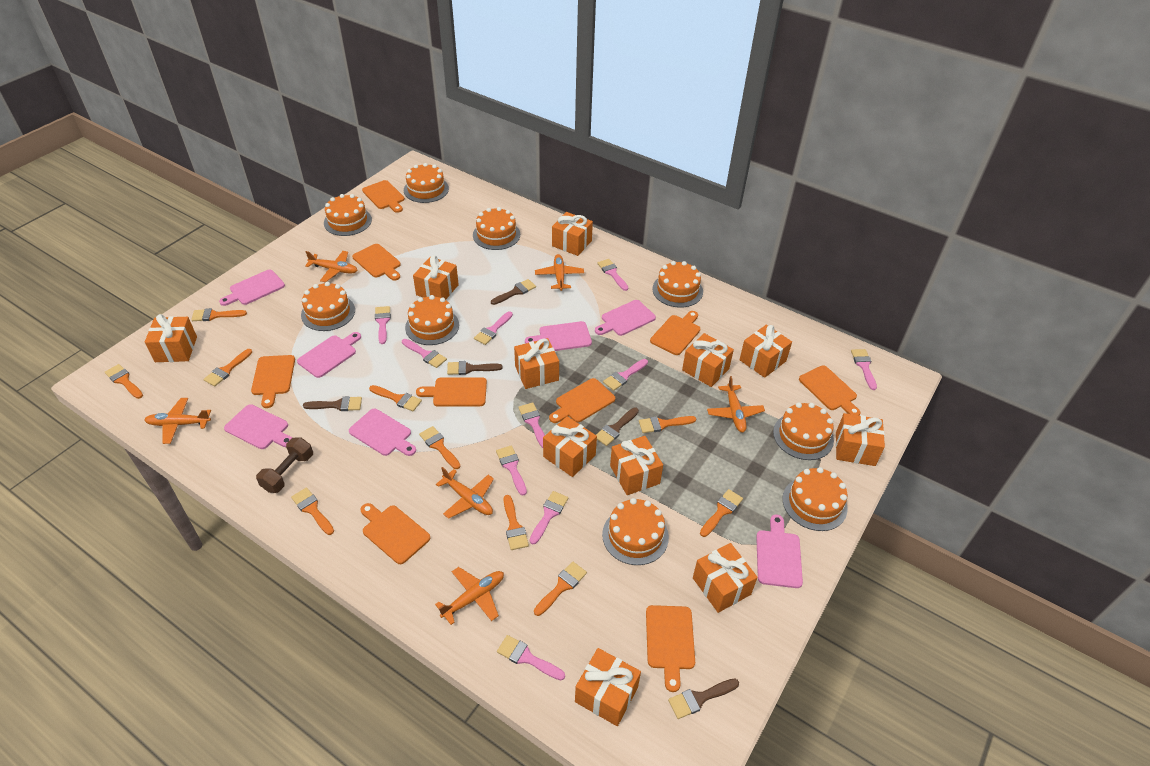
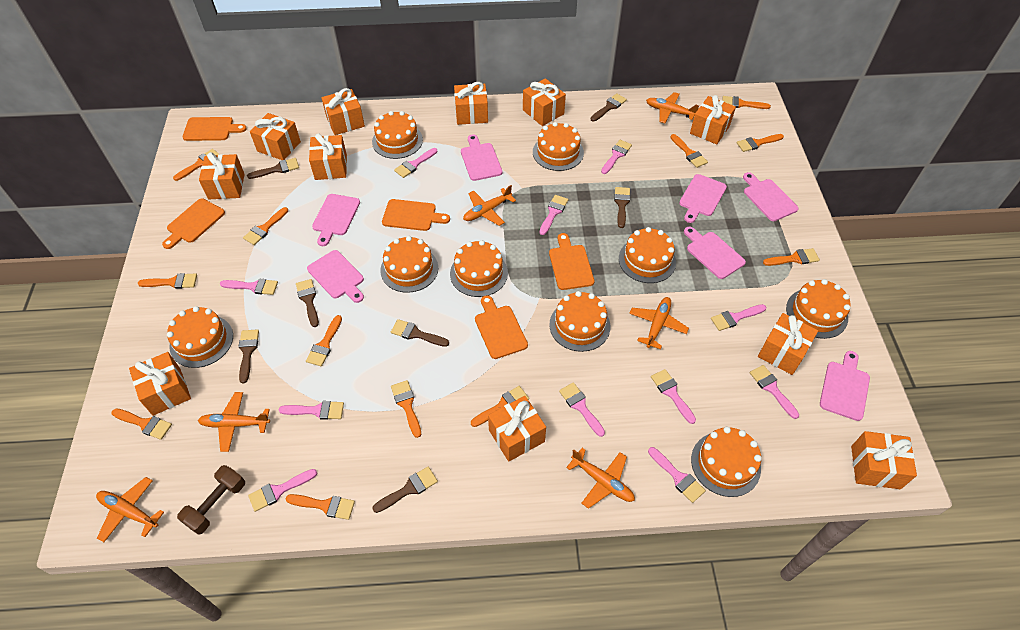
brown brush: [303,396,362,411] [447,361,502,375] [491,279,536,305] [596,408,639,446] [668,679,739,719] = 5 -> [238,329,259,384] [247,158,299,179] [296,279,319,327] [372,467,438,513] [391,319,449,347] [591,93,627,121] [614,187,630,228] = 7
orange brush: [105,364,143,399] [191,308,247,321] [203,349,252,386] [291,487,334,535] [369,385,422,411] [419,426,460,469] [504,495,529,550] [534,562,587,616] [639,416,696,433] [700,489,743,537] = 10 -> [112,409,172,440] [137,273,197,289] [173,149,219,181] [243,207,288,245] [286,494,355,520] [306,315,342,366] [391,380,421,438] [471,386,529,427] [670,134,708,168] [722,96,771,109] [737,134,784,152] [763,248,820,266] = 12
orange cutting board: [251,355,295,408] [352,244,401,281] [360,503,430,564] [362,180,405,213] [416,377,487,407] [549,378,615,423] [646,605,695,692] [650,311,700,355] [799,365,861,416] = 9 -> [162,198,225,249] [183,117,247,141] [382,199,450,231] [475,295,528,359] [549,233,594,290] = 5
pink brush: [375,306,391,344] [402,339,447,368] [474,311,513,345] [496,445,527,495] [497,635,565,680] [518,403,545,448] [530,491,568,544] [597,259,628,291] [603,359,648,391] [851,349,877,390] = 10 -> [220,279,278,295] [248,469,317,512] [279,401,344,420] [394,148,437,178] [539,195,568,235] [559,382,605,437] [601,140,632,174] [648,447,706,503] [651,369,696,424] [711,304,766,331] [750,365,799,419] = 11

